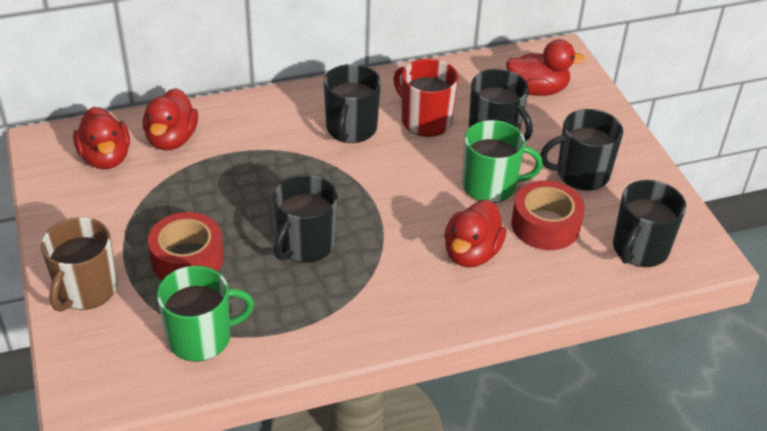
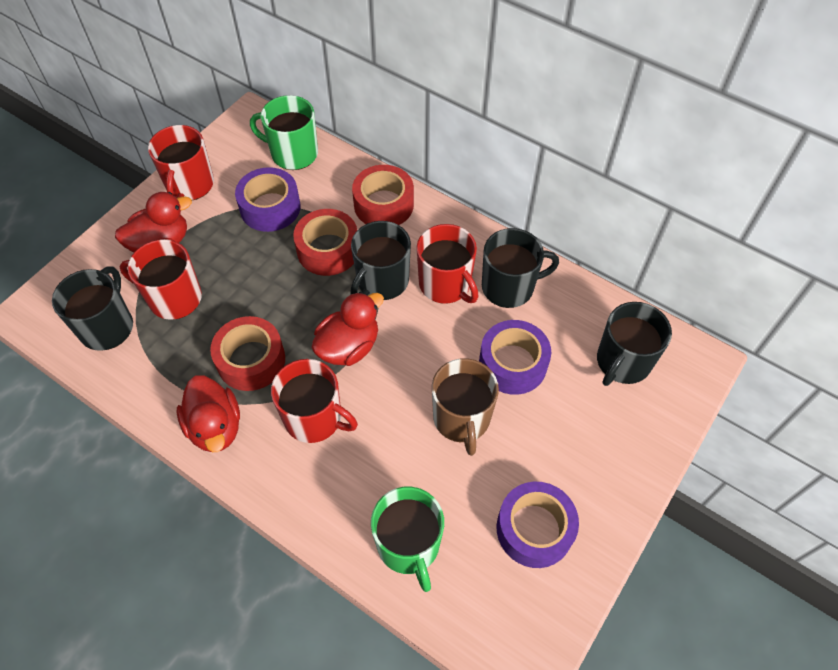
black mug: [273,175,338,263] [324,64,381,143] [469,69,533,141] [540,109,623,191] [613,180,686,267] = 5 -> [52,266,133,351] [350,221,411,300] [482,228,559,308] [597,302,672,386] = 4
purple tape: none = 0 -> [235,167,300,232] [479,320,551,395] [497,482,579,568] = 3
red duck: [73,107,130,169] [143,88,198,150] [444,200,506,268] [506,39,586,96] = 4 -> [115,192,192,253] [177,376,240,452] [311,292,384,366] = 3
red mug: [393,59,459,137] = 1 -> [119,239,202,320] [148,125,214,200] [271,359,358,443] [417,224,478,304] = 4
red tape: [148,212,224,280] [511,180,585,250] = 2 -> [210,316,285,391] [293,209,357,276] [352,165,414,225] = 3

